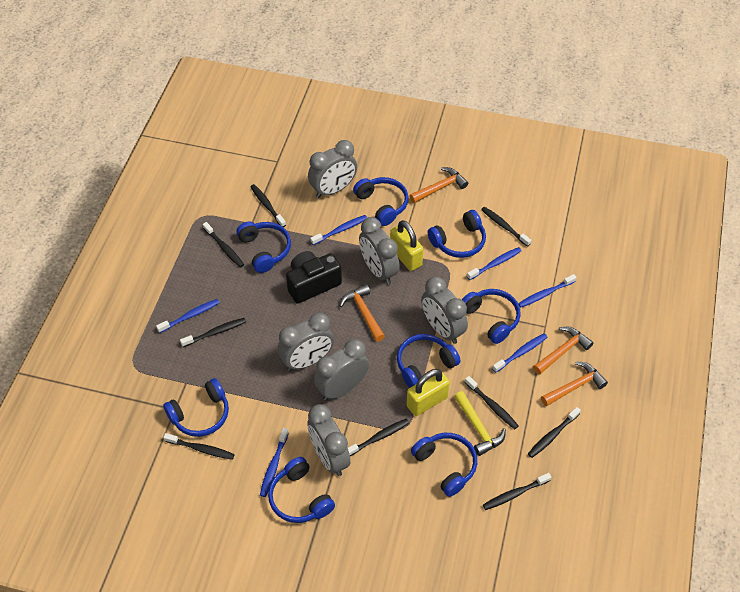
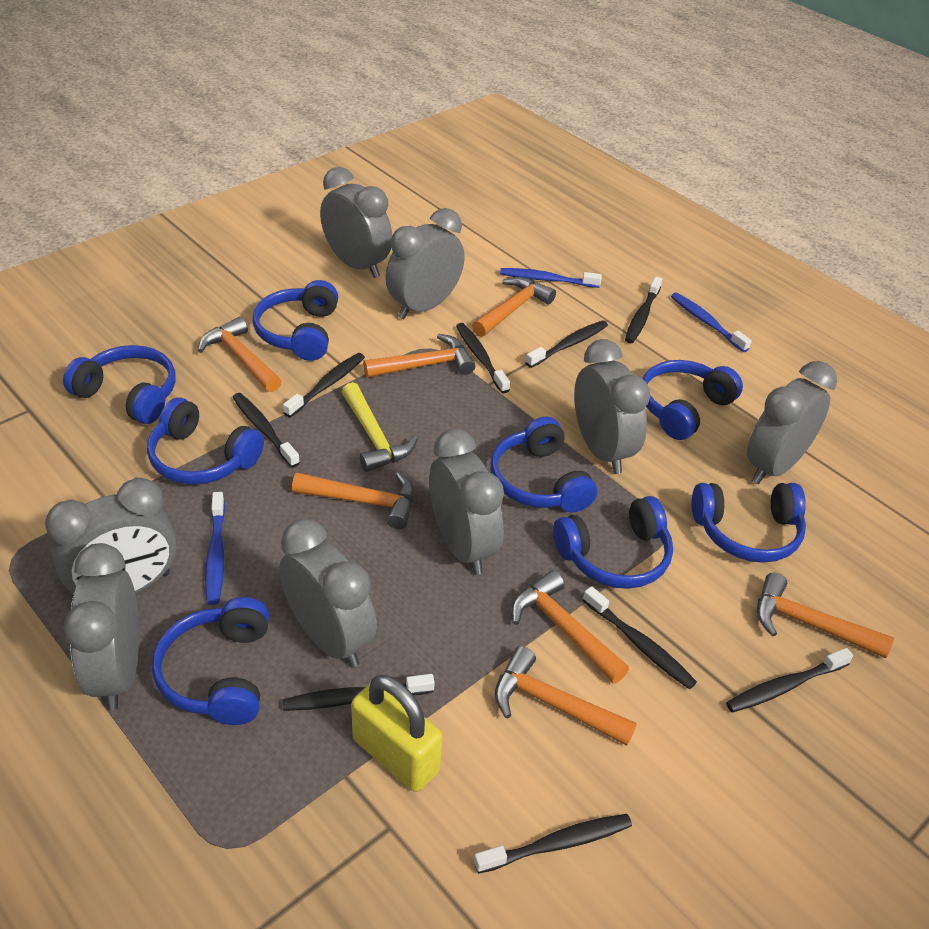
black camera: [286,251,342,304] = 1 -> none = 0
blue toothbrush: [156,299,220,333] [260,428,289,497] [310,215,367,245] [467,247,521,280] [492,333,547,373] [518,274,577,308] = 6 -> [205,492,225,605] [500,268,602,288] [671,292,752,352] = 3
grey clock: [278,312,334,371] [307,404,351,476] [308,140,357,198] [314,339,369,401] [359,217,400,285] [421,277,468,344] = 6 -> [45,478,177,593] [63,543,139,711] [279,518,377,667] [320,167,392,278] [385,208,465,319] [429,429,504,575] [574,339,650,474] [747,361,837,484] = 8
orange hammer: [340,284,385,342] [409,167,468,203] [533,327,593,375] [541,362,608,407] = 4 -> [198,317,282,392] [292,472,414,529] [363,334,475,378] [472,277,556,337] [495,646,637,746] [511,570,629,684] [757,572,894,658] = 7
yellow padlock: [390,220,423,271] [406,369,450,416] = 2 -> [351,675,442,792] = 1

